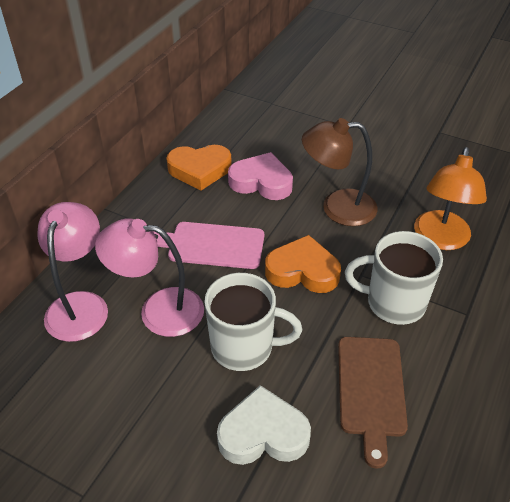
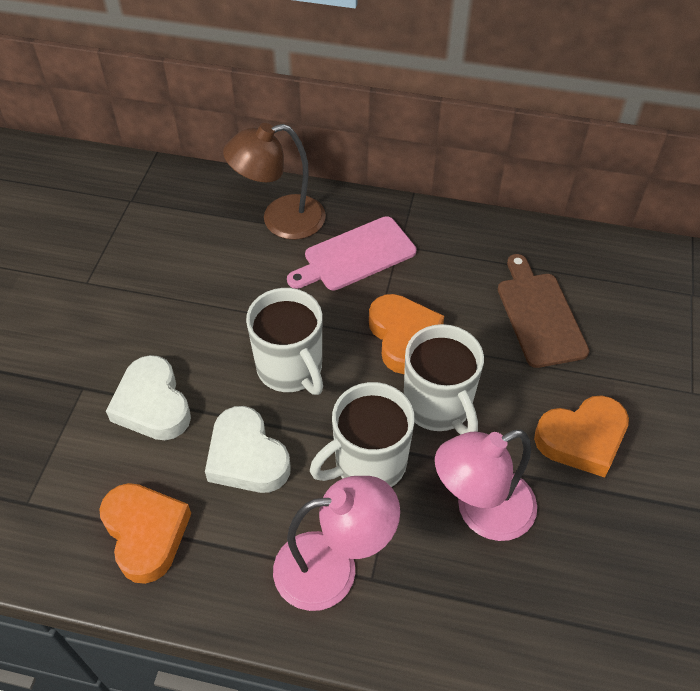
orange heart: [166,145,232,191] [265,235,341,293] = 2 -> [99,483,191,584] [369,294,444,374] [534,395,629,478] = 3
orange lamp: [414,147,487,250] = 1 -> none = 0
pink heart: [228,152,293,200] = 1 -> none = 0
white heart: [217,385,311,465] = 1 -> [106,355,191,440] [205,406,290,493] = 2
white mug: [204,273,302,371] [345,231,443,325] = 2 -> [246,288,323,395] [310,382,415,487] [404,324,484,435] = 3

